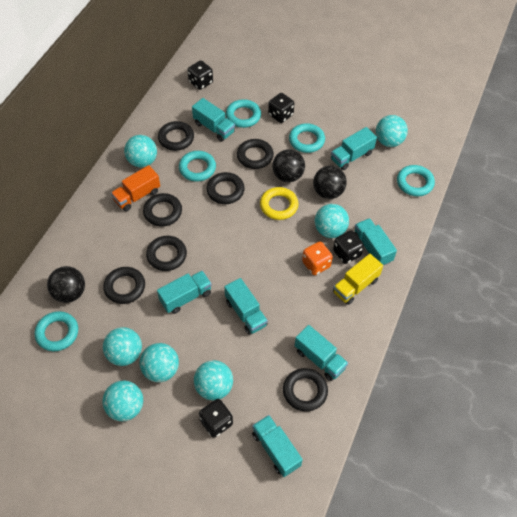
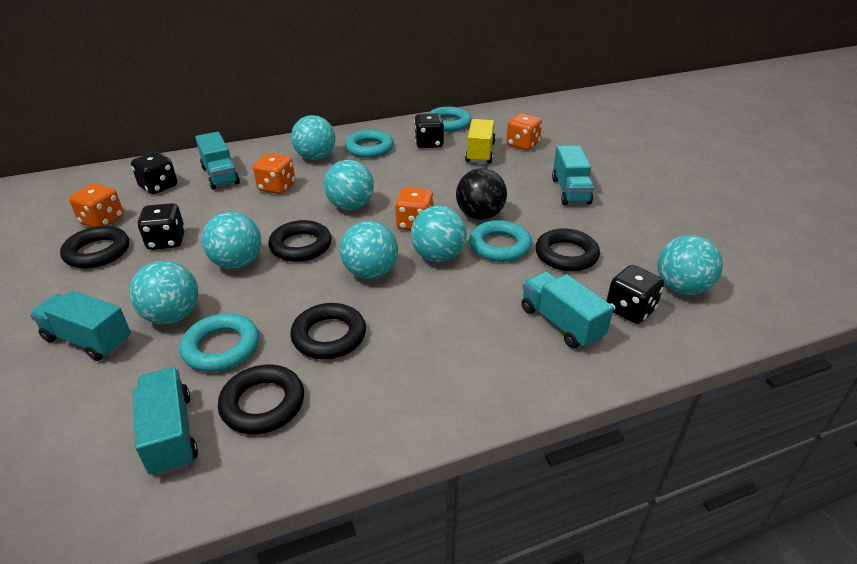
black ball: [47,266,85,303] [272,149,305,182] [313,166,347,199] = 3 -> [456,168,507,220] = 1
black ring: [103,267,145,304] [143,193,182,227] [146,236,187,271] [158,121,194,151] [206,172,245,204] [237,139,274,169] [283,368,328,412] = 7 -> [60,226,129,269] [218,365,304,434] [268,220,332,262] [290,303,366,359] [535,228,600,271] = 5
orange dice: [302,241,333,275] = 1 -> [69,183,124,227] [253,153,295,194] [395,187,434,230] [506,113,542,150] = 4
orange truck: [111,165,160,211] = 1 -> none = 0
turquoise ring: [35,311,78,351] [179,151,216,182] [226,99,261,128] [289,123,325,153] [397,165,435,196] = 5 -> [180,313,259,372] [345,130,393,158] [428,107,471,132] [469,220,532,262] = 4
turquoise truck: [157,271,212,314] [192,98,235,142] [224,278,268,335] [252,415,303,477] [295,325,348,381] [331,127,377,170] [355,218,397,266] = 7 -> [30,291,131,361] [133,367,198,476] [195,132,240,190] [521,271,614,349] [552,146,594,205] = 5
yellow ring: [260,187,298,220] = 1 -> none = 0

